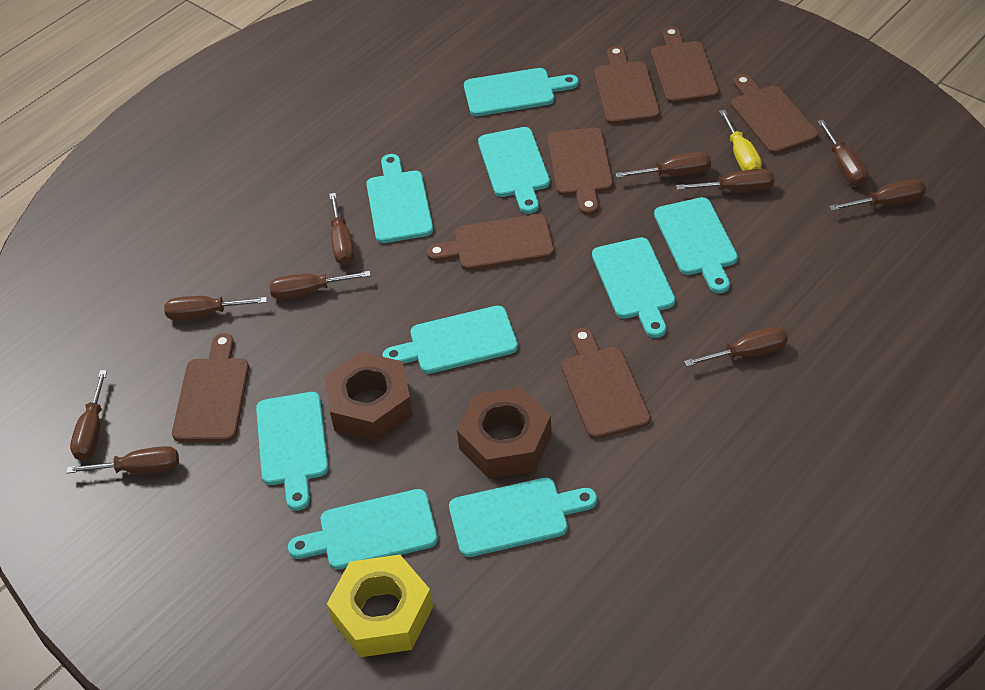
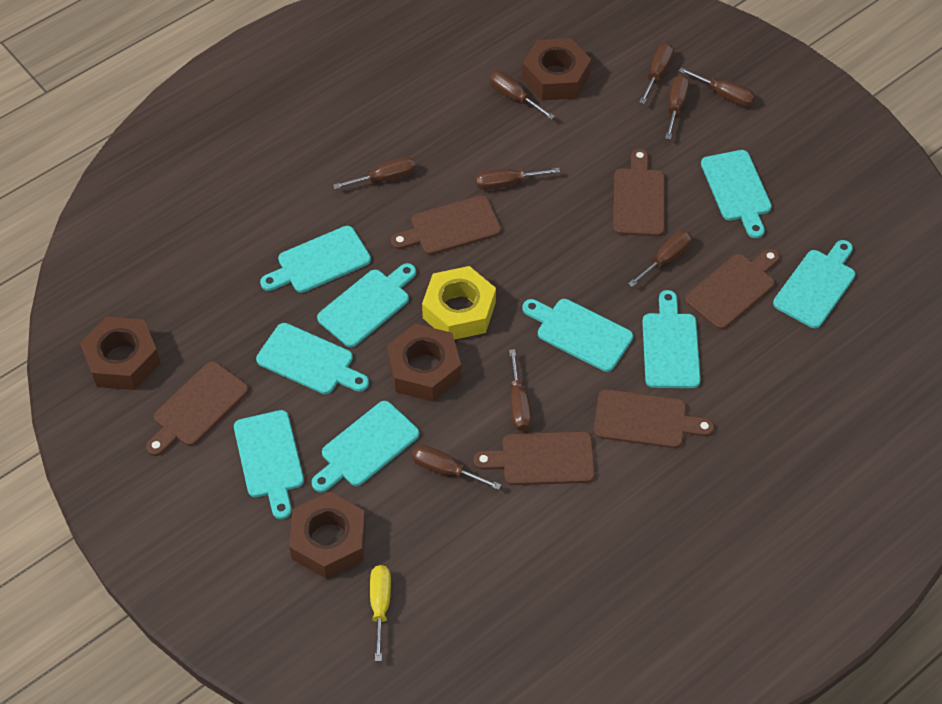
brown cutting board: [172,333,249,442] [426,214,554,271] [548,128,613,215] [561,328,651,439] [594,46,660,124] [651,27,719,103] [731,74,819,154] = 7 -> [146,361,249,456] [391,195,501,255] [473,431,595,485] [594,389,714,448] [613,149,665,237] [685,249,780,330] = 6
brown nut: [324,352,413,442] [457,387,552,479] = 2 -> [80,317,161,390] [289,491,366,579] [387,324,461,402] [522,38,591,100] = 4
brown screwdriver: [66,446,179,474] [70,370,107,460] [164,296,267,320] [269,271,371,299] [329,193,355,265] [616,152,711,178] [676,169,774,192] [684,327,788,367] [817,120,868,186] [829,179,926,211] = 10 -> [333,157,415,189] [412,445,501,490] [476,168,560,190] [490,71,555,120] [509,349,532,431] [628,231,692,287] [639,44,674,104] [665,75,689,140] [679,67,755,106] = 9

